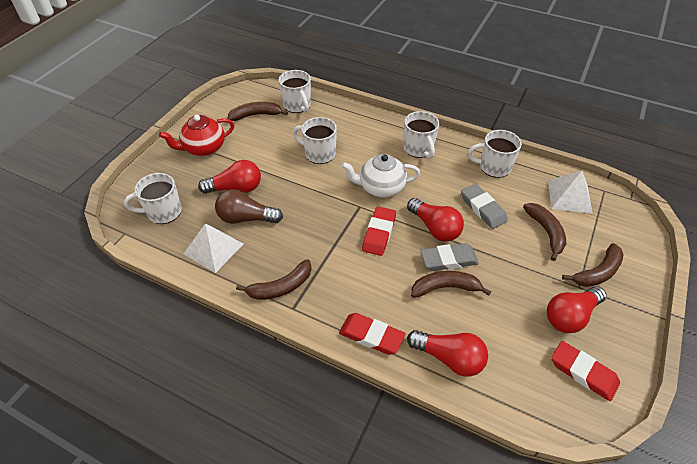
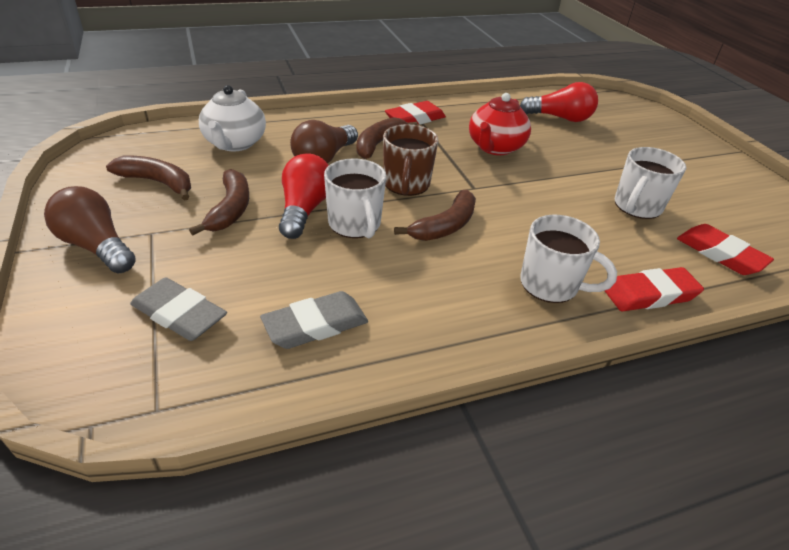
brown banana: [227,102,288,121] [236,259,312,300] [411,271,491,298] [523,203,566,261] [562,243,624,287] = 5 -> [106,156,191,201] [189,169,249,235] [356,117,418,159] [394,190,476,241] = 4
brown light bulb: [215,189,283,224] = 1 -> [44,186,136,273] [290,120,358,164] = 2
brown mug: none = 0 -> [383,124,439,196] = 1
red light bulb: [198,160,261,194] [407,198,464,242] [407,330,488,377] [547,286,606,333] = 4 -> [279,153,329,239] [520,82,598,122] = 2
white mug: [124,173,182,224] [279,70,311,113] [293,117,337,164] [403,111,440,159] [467,130,522,178] = 5 -> [324,158,386,238] [520,215,617,303] [615,147,686,219] = 3
white pyramid: [184,223,243,273] [548,170,593,214] = 2 -> none = 0

